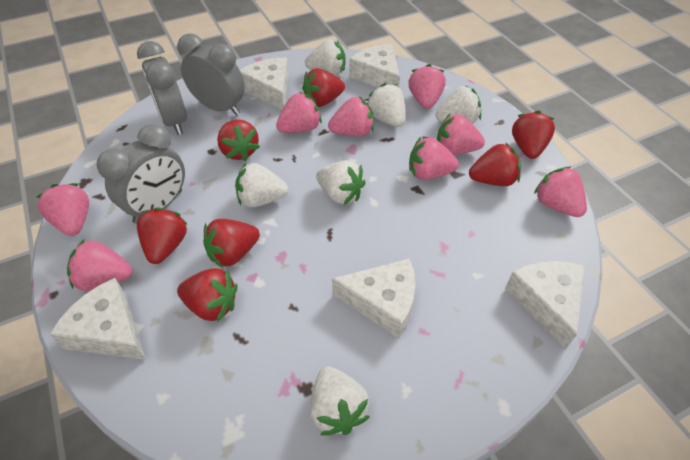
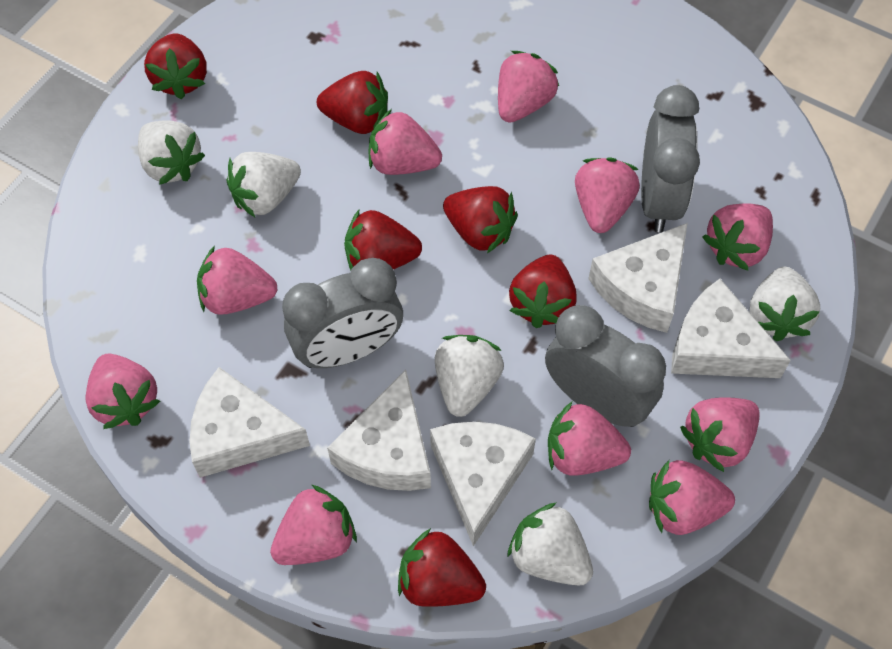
pink strawberry: [37,183,89,236] [67,240,132,291] [276,92,322,133] [328,96,374,136] [408,64,446,109] [409,137,459,180] [437,114,485,155] [534,167,587,217] = 8 -> [85,353,160,429] [197,246,277,315] [270,485,357,565] [368,109,442,175] [498,51,559,123] [548,402,631,476] [575,157,640,233] [649,460,735,535] [680,397,760,472] [703,203,773,271] = 10
red strawberry: [137,207,188,264] [177,268,238,323] [203,219,260,268] [217,119,260,161] [302,68,345,107] [469,142,521,186] [512,110,555,159] = 7 -> [144,33,207,99] [317,71,388,134] [344,210,422,271] [398,528,486,607] [443,186,518,253] [509,254,577,328] = 6
white strawberry: [235,163,288,207] [305,39,346,76] [310,367,370,436] [316,160,366,205] [367,83,406,127] [436,85,481,124] = 6 -> [138,120,205,185] [227,152,301,217] [435,335,504,417] [507,502,593,586] [750,267,820,341] = 5

